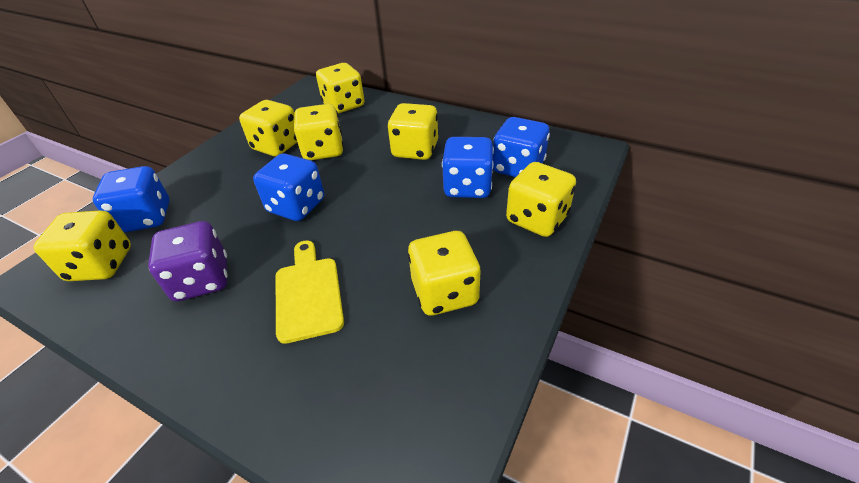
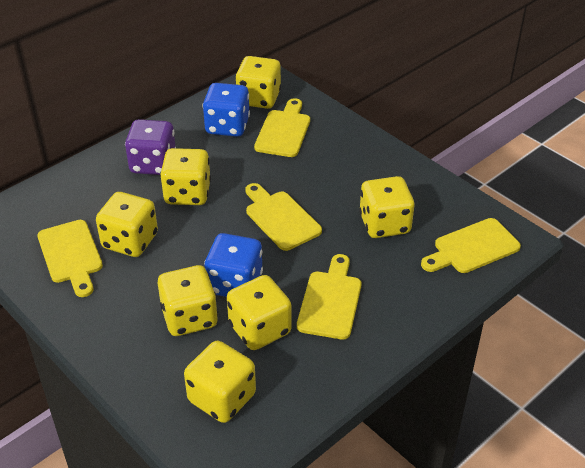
blue dice: [93,166,170,233] [253,153,324,221] [442,137,494,198] [493,117,550,177] = 4 -> [203,83,250,137] [204,233,263,297] = 2
yellow cutting board: [276,241,344,344] = 1 -> [37,220,103,297] [245,183,322,251] [254,98,310,157] [297,254,361,339] [421,218,521,273] = 5

